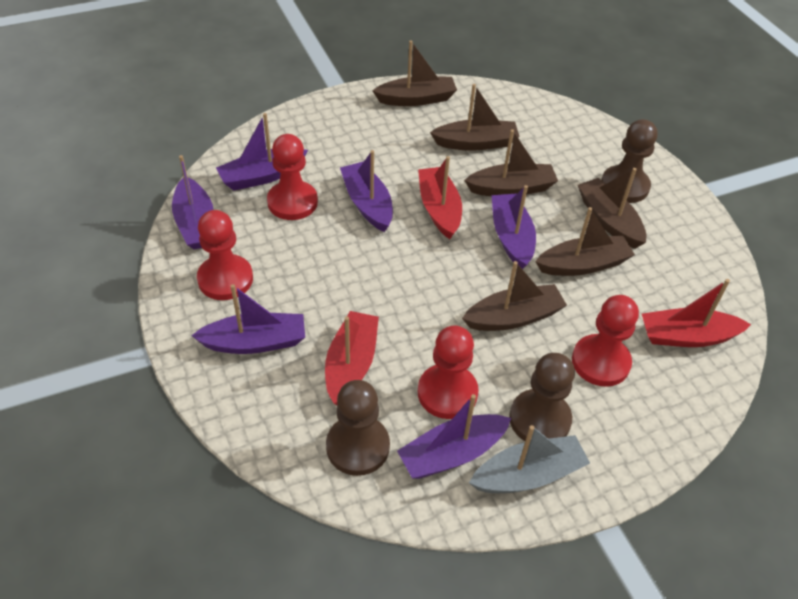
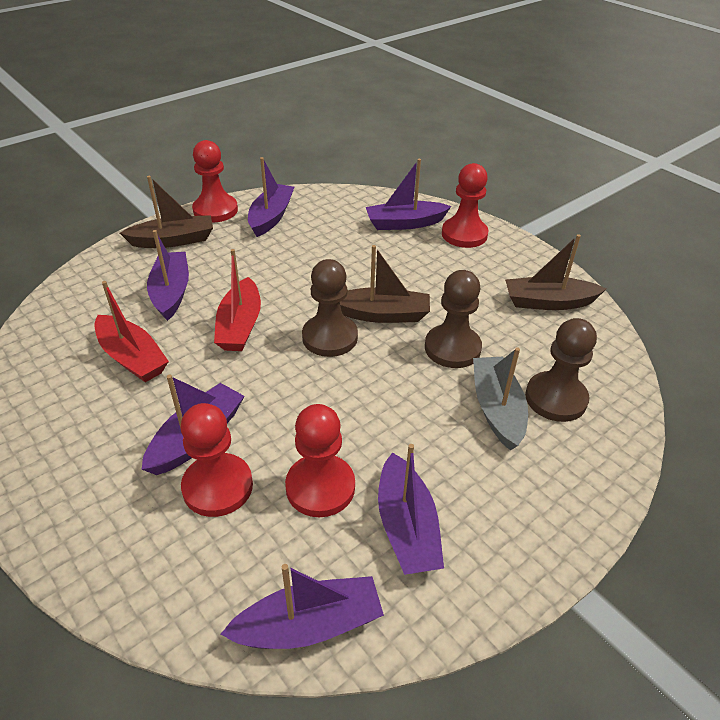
brown boat: [372,40,457,106] [430,84,520,151] [462,261,567,331] [464,129,558,196] [535,207,635,276] [578,168,646,249] = 6 -> [120,176,213,248] [340,245,430,323] [505,234,606,310] = 3
red boat: [325,311,379,405] [418,156,462,239] [642,279,751,347] = 3 -> [94,281,169,382] [214,249,261,351] = 2

